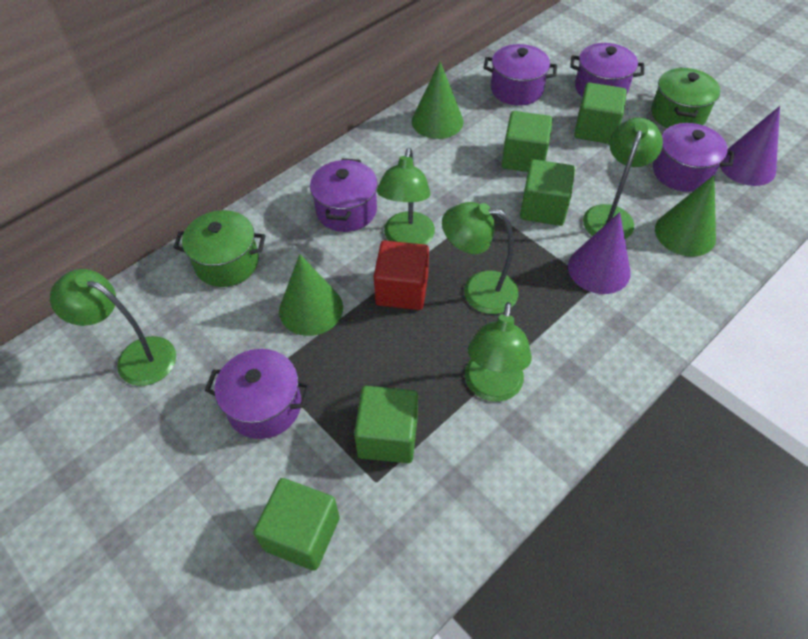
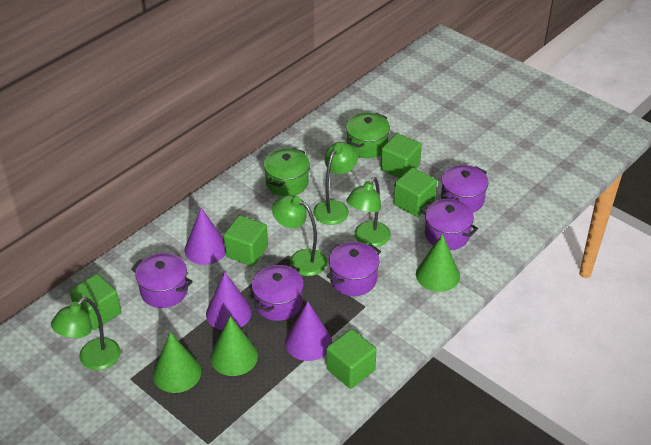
green lamp: [50,269,176,386] [377,148,435,245] [442,202,518,314] [465,302,532,402] [583,118,663,239] = 5 -> [51,297,121,370] [272,195,327,276] [313,142,358,225] [346,177,391,247] = 4
purple cone: [568,212,631,294] [720,106,780,186] = 2 -> [185,208,225,265] [206,272,252,330] [285,301,332,361] = 3
red cube: [374,241,429,310] = 1 -> none = 0

